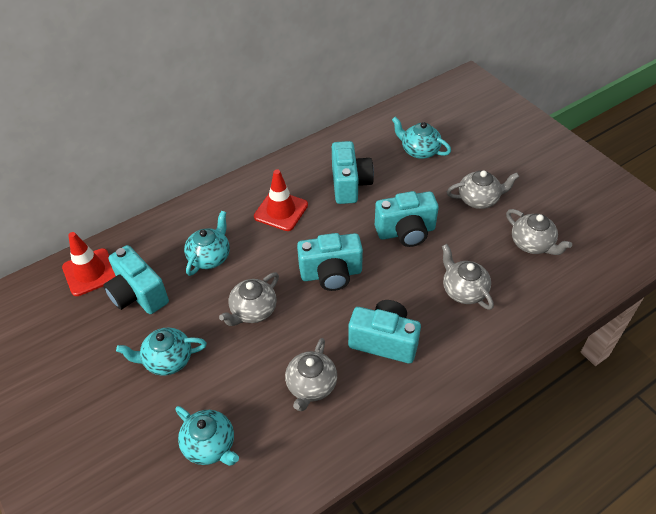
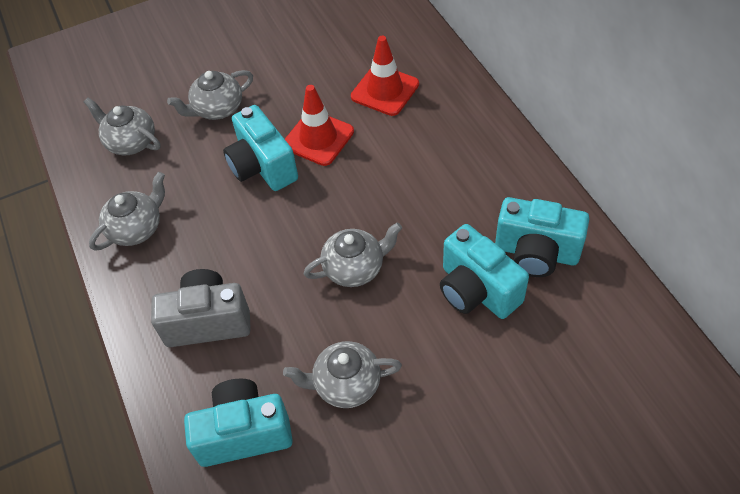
grey camera: none = 0 -> [151,269,251,347] = 1
turquoise camera: [103,245,169,314] [297,233,363,291] [332,141,374,204] [348,300,421,363] [375,191,439,247] = 5 -> [184,379,293,467] [223,105,298,191] [440,224,529,319] [495,197,589,277] = 4
turquoise teapot: [116,328,207,376] [175,406,239,466] [184,211,230,276] [392,117,451,159] = 4 -> none = 0

